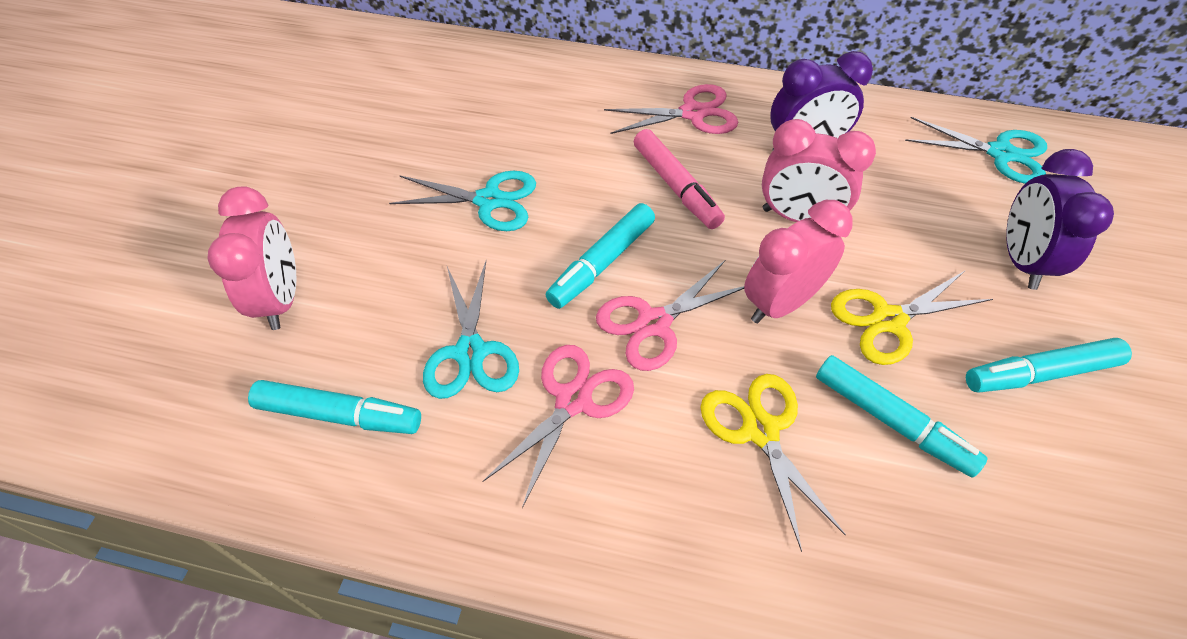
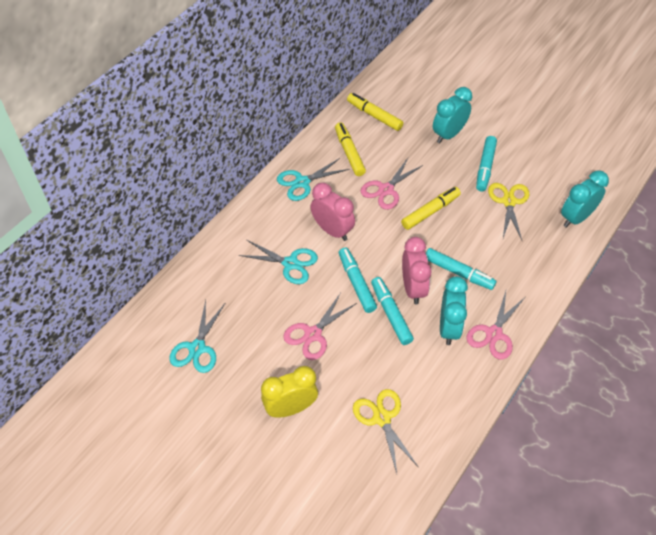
pink clock: [207,186,296,330] [744,200,853,323] [762,119,876,222] = 3 -> [311,183,355,241] [402,237,431,304] = 2
pink marker: [634,129,725,229] = 1 -> none = 0
purple clock: [770,51,873,150] [1006,149,1114,290] = 2 -> none = 0
turquoise clock: none = 0 -> [433,87,472,143] [440,276,468,345] [561,171,609,228] = 3
yellow clock: none = 0 -> [261,366,318,418] = 1
yellow marker: none = 0 -> [335,123,366,176] [347,93,403,131] [401,187,461,230] = 3

